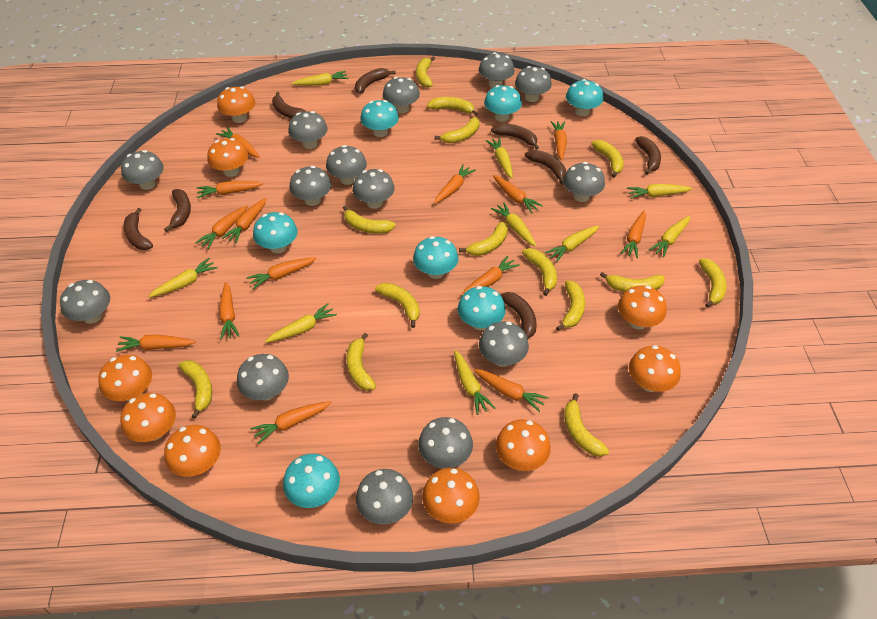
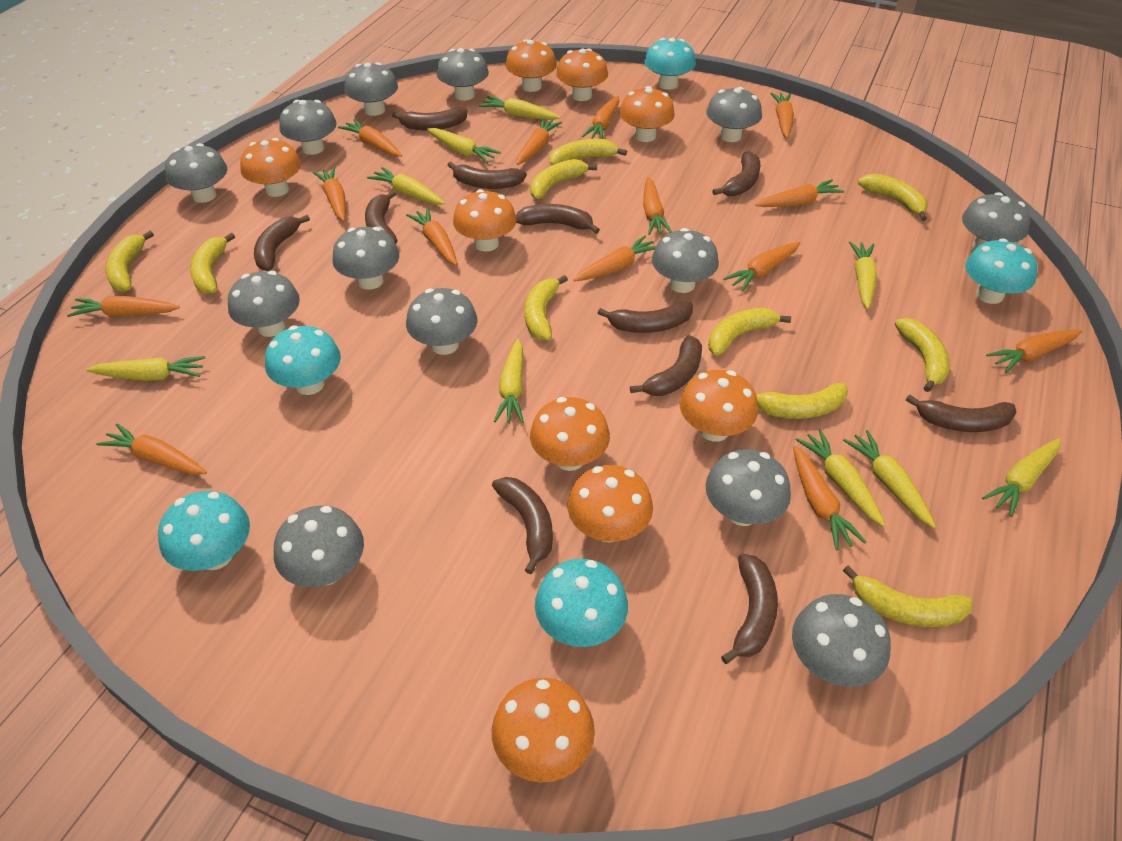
brown banana: [124,208,153,250] [164,189,191,232] [272,92,307,118] [355,68,396,94] [491,123,539,150] [500,292,537,339] [525,150,566,184] [635,136,661,174] = 8 -> [254,215,310,271] [365,190,398,244] [392,107,468,131] [448,162,527,189] [492,477,553,574] [516,204,600,234] [598,301,693,333] [630,335,702,396] [712,151,761,196] [721,554,778,664] [906,395,1017,432] = 11
grey mushroom: [60,280,110,324] [121,150,164,190] [237,354,289,400] [288,111,327,149] [289,166,332,206] [326,145,367,185] [353,169,395,209] [356,469,413,525] [383,77,420,113] [418,417,473,469] [479,52,515,88] [479,321,529,367] [515,66,552,102] [563,162,605,202] = 14 -> [165,143,228,203] [228,271,300,337] [274,506,364,587] [279,100,337,155] [332,227,399,290] [344,62,398,116] [406,288,478,355] [437,48,489,100] [652,228,719,293] [705,449,791,526] [706,87,762,142] [792,594,891,687] [962,192,1030,250] = 13
turquoise mushroom: [253,212,298,253] [283,454,340,508] [360,100,399,137] [413,236,458,279] [458,286,506,330] [484,85,522,122] [566,79,603,116] = 7 -> [158,491,250,571] [265,325,341,395] [535,559,628,647] [644,38,696,90] [965,238,1038,304] = 5
yellow banana: [178,360,212,419] [343,205,396,234] [347,333,376,391] [375,283,420,328] [416,56,435,88] [427,97,478,116] [434,117,480,143] [459,221,508,256] [522,248,557,296] [556,281,585,331] [564,393,609,457] [591,140,623,178] [600,272,665,292] [699,259,727,308] = 14 -> [105,231,154,292] [190,233,235,294] [525,275,568,341] [530,159,597,199] [550,139,627,166] [708,308,791,356] [756,383,848,419] [843,565,973,627] [858,173,928,221] [895,318,950,392] = 10

